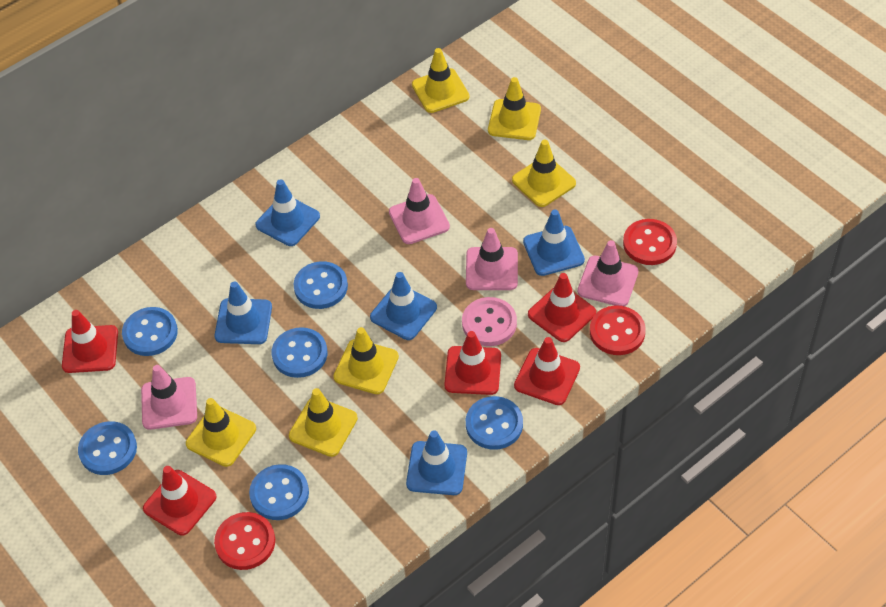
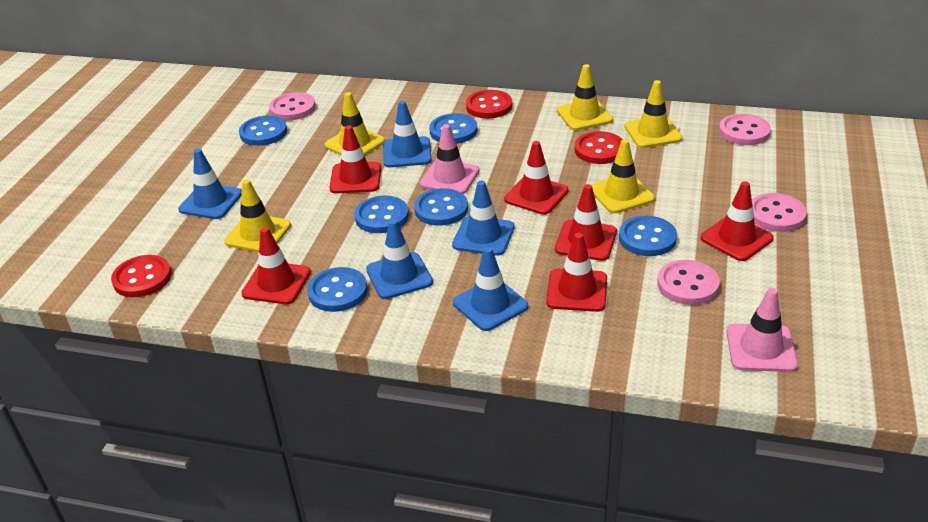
pink button: [462,297,517,346] = 1 -> [269,92,316,120] [657,260,720,305] [719,114,771,145] [752,193,807,232] = 4
pink traffic cone: [141,365,197,430] [389,178,450,244] [466,228,518,290] [578,240,638,306] = 4 -> [420,124,479,194] [727,288,798,372] = 2
red traffic cone: [62,310,118,373] [143,466,216,535] [444,331,501,395] [514,337,580,405] [528,273,596,342] = 5 -> [241,227,311,304] [329,125,381,193] [504,141,569,215] [546,233,607,312] [555,184,617,261] [700,181,774,261] = 6
yellow traffic cone: [186,398,256,467] [289,388,358,457] [333,327,399,394] [412,48,469,113] [488,77,541,140] [512,140,576,207] = 6 -> [224,179,291,252] [325,92,385,156] [557,64,613,130] [591,139,655,213] [624,80,683,148] = 5

